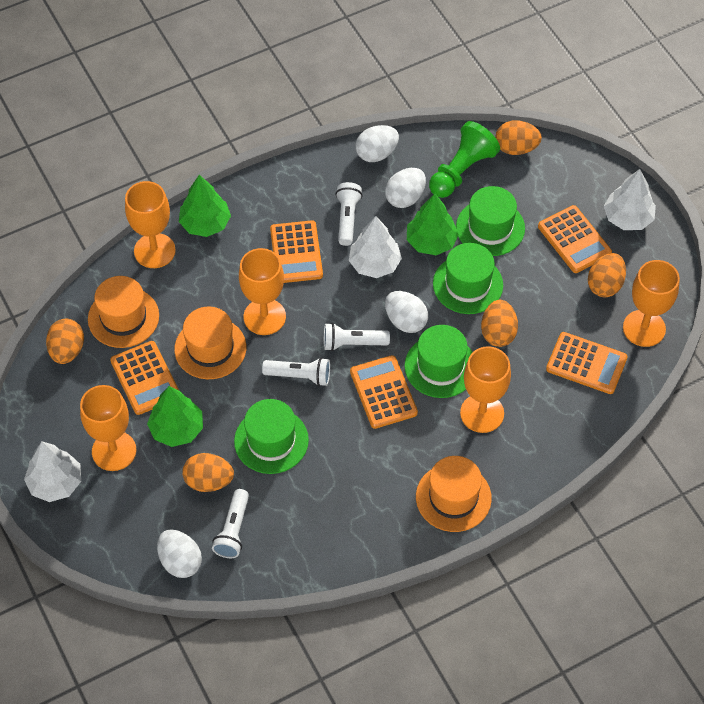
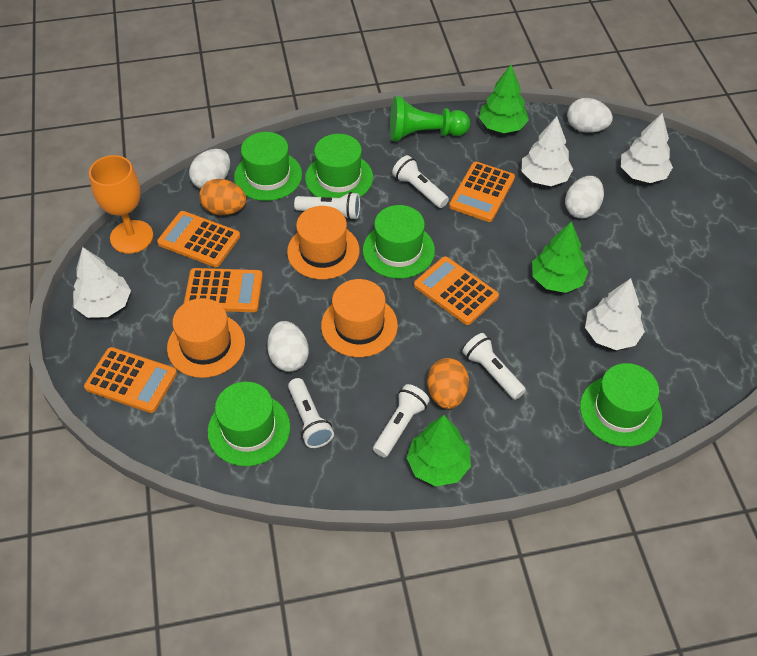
green hat: [234,399,309,474] [404,325,473,398] [433,243,503,314] [456,186,525,256] = 4 -> [207,382,290,466] [234,132,302,201] [305,134,373,198] [363,205,435,279] [580,363,662,447] = 5
orange egg: [46,319,84,364] [182,453,234,492] [481,300,518,347] [495,120,542,155] [588,253,626,297] = 5 -> [199,179,246,215] [427,358,469,409] = 2
orange goblet: [80,385,136,471] [125,181,176,268] [239,248,286,335] [460,346,511,433] [623,260,680,347] = 5 -> [89,155,153,254] = 1
white flashlight: [212,489,249,558] [262,358,330,386] [324,323,390,351] [336,182,362,246] = 4 -> [288,378,334,448] [294,192,360,220] [373,384,430,458] [392,155,449,208] [462,333,526,400] = 5
white tree: [24,441,81,502] [349,216,402,278] [604,169,656,230] = 3 -> [73,247,131,318] [522,116,573,186] [585,278,645,350] [621,113,673,183] = 4

